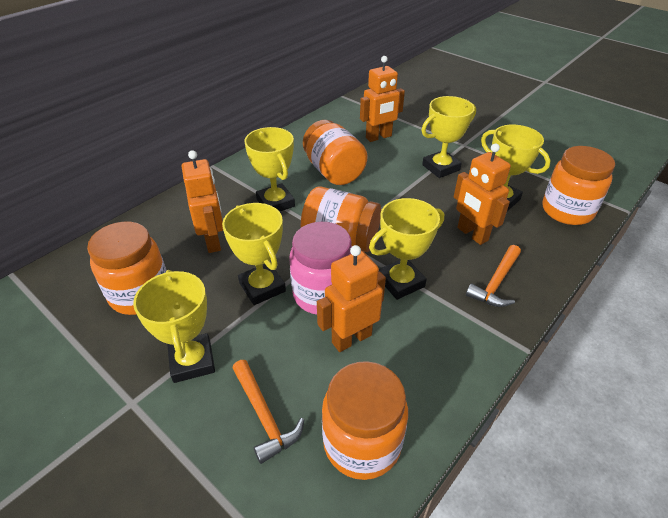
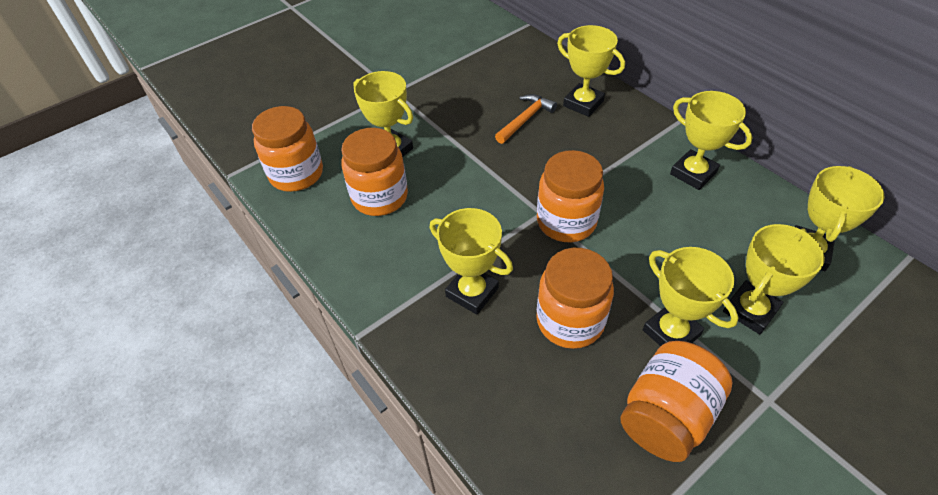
orange hammer: [233,360,304,464] [466,245,521,307] = 2 -> [495,94,557,144] = 1
orange robot: [182,150,223,253] [317,245,386,352] [360,56,405,142] [454,143,511,245] = 4 -> none = 0
pink jar: [289,222,352,314] = 1 -> none = 0
yellow trophy: [133,270,215,383] [222,203,286,305] [245,127,295,212] [369,198,444,300] [422,96,476,178] [481,125,551,211] = 6 -> [353,71,413,157] [430,208,513,315] [557,25,625,117] [643,247,738,346] [670,91,753,190] [723,224,825,334] [795,166,885,271] = 7

